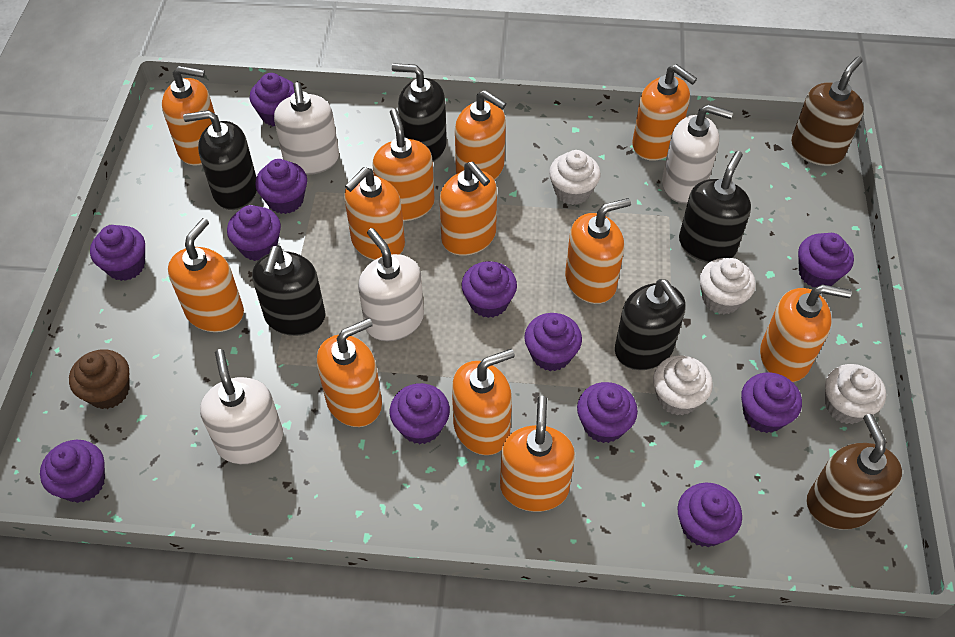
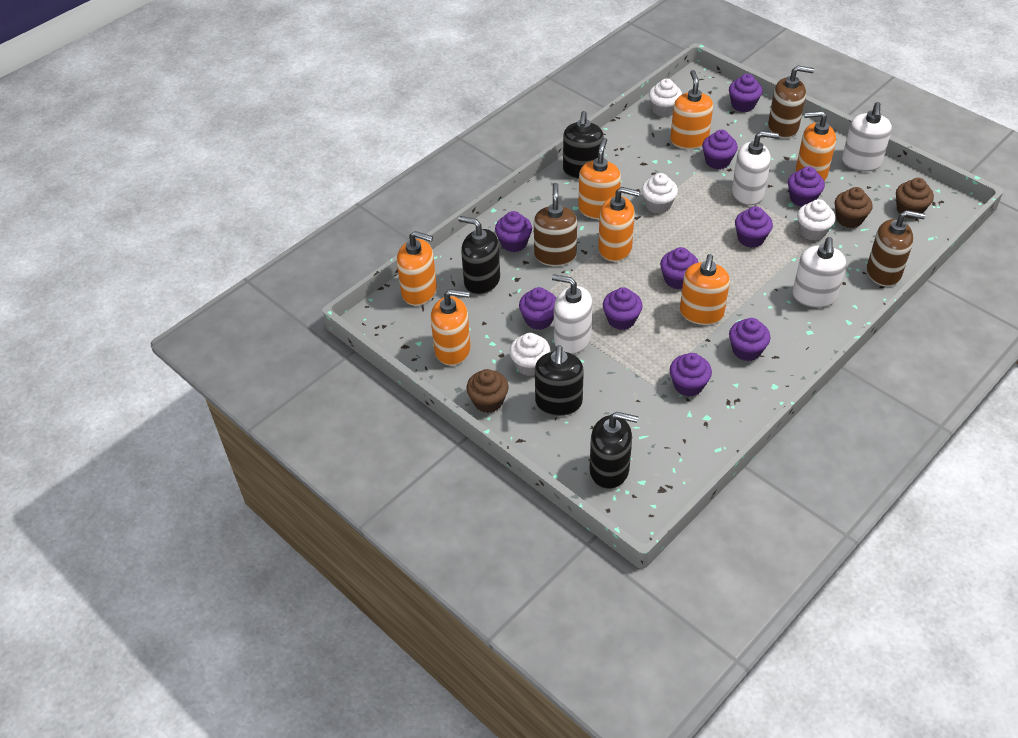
black soap dispenser: [183,110,257,210] [252,245,325,336] [392,63,447,162] [615,279,686,370] [679,151,751,263] = 5 -> [458,216,500,295] [535,345,584,416] [563,111,604,179] [589,412,638,489] = 4
brown cupcake: [69,349,129,409] = 1 -> [467,369,509,413] [835,187,873,228] [896,178,934,219] = 3
brown soap dispenser: [791,56,864,166] [806,414,902,530] = 2 -> [534,183,577,266] [768,66,814,138] [867,210,925,286] = 3
orange soap dispenser: [162,66,215,165] [168,218,244,332] [317,318,382,427] [344,167,405,260] [372,109,435,221] [440,161,497,256] [452,349,515,455] [455,90,507,180] [500,396,575,512] [565,198,631,304] [632,64,697,161] [760,285,852,382] = 12 -> [397,231,437,306] [431,289,471,366] [578,138,621,219] [598,187,640,262] [670,70,713,149] [680,254,730,325] [796,111,836,181] = 7
purple cupcake: [40,440,105,503] [90,225,145,281] [227,205,281,261] [250,73,294,126] [255,159,307,214] [390,383,450,444] [461,261,517,318] [524,313,582,371] [577,382,638,443] [677,483,742,547] [741,372,802,433] [798,233,854,287] = 12 -> [495,211,532,252] [519,287,556,330] [603,287,643,330] [660,247,699,289] [670,353,712,397] [702,130,738,169] [729,74,762,112] [729,318,770,361] [735,206,773,248] [788,166,825,207] = 10

